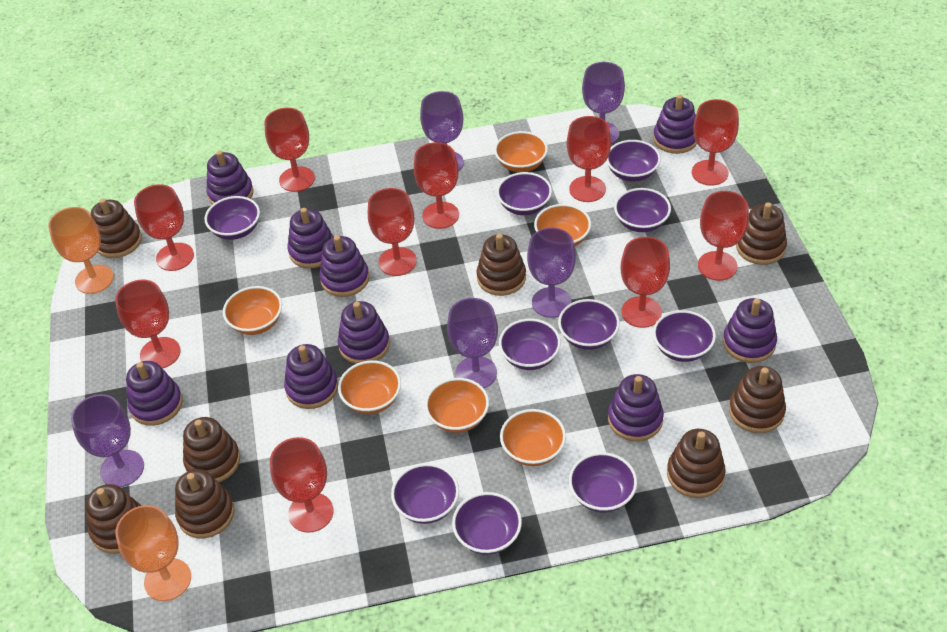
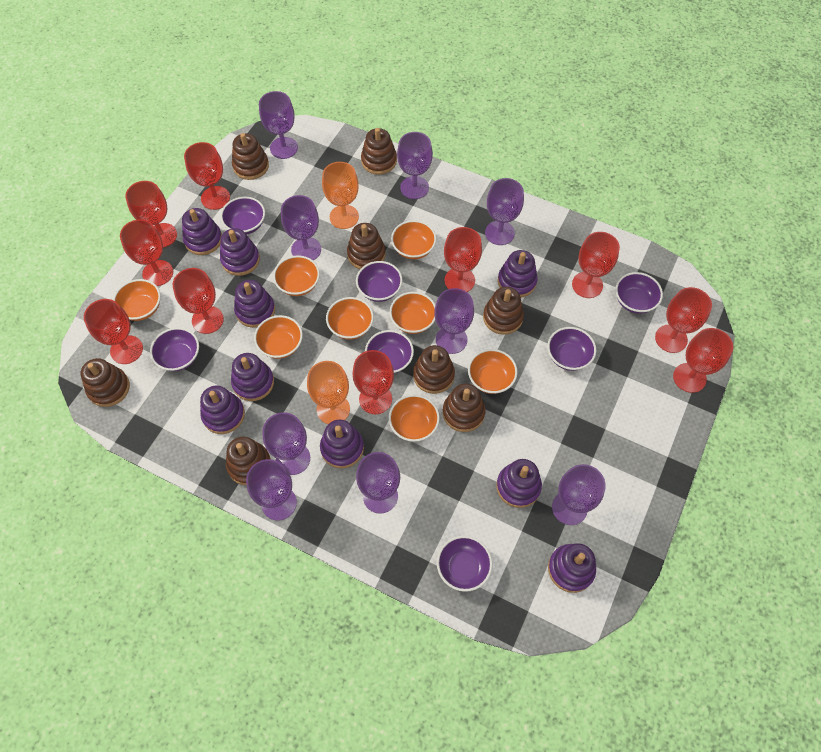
orange bowl: [223,286,282,335] [338,360,401,414] [425,378,489,433] [494,131,548,172] [500,409,566,466] [534,204,591,247] = 6 -> [113,279,161,321] [254,315,303,359] [273,255,320,296] [326,297,374,340] [389,292,435,334] [389,394,440,442] [391,220,436,259] [468,349,517,394] = 8
purple bowl: [205,196,260,240] [391,463,459,524] [452,492,522,555] [497,172,552,215] [499,319,561,370] [558,299,620,350] [569,452,637,513] [606,140,661,182] [614,188,671,232] [653,310,716,362] = 10 -> [150,327,199,371] [220,197,265,235] [356,261,403,302] [365,330,414,373] [437,536,493,592] [547,327,596,371] [615,272,663,314] = 7
purple goblet: [71,394,144,487] [420,91,464,171] [447,298,498,388] [527,228,576,318] [582,62,625,144] = 5 -> [246,459,297,520] [259,91,298,159] [262,412,310,475] [281,195,321,260] [356,452,400,514] [397,132,433,199] [434,288,474,354] [485,178,524,245] [552,464,606,525] = 9

